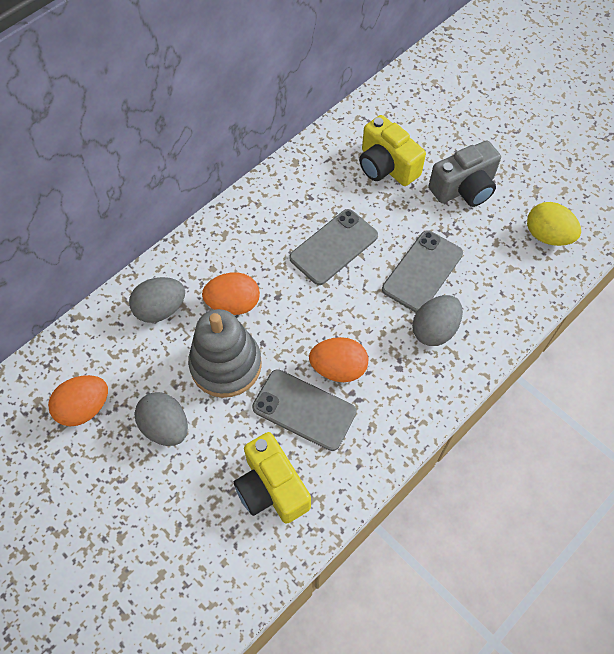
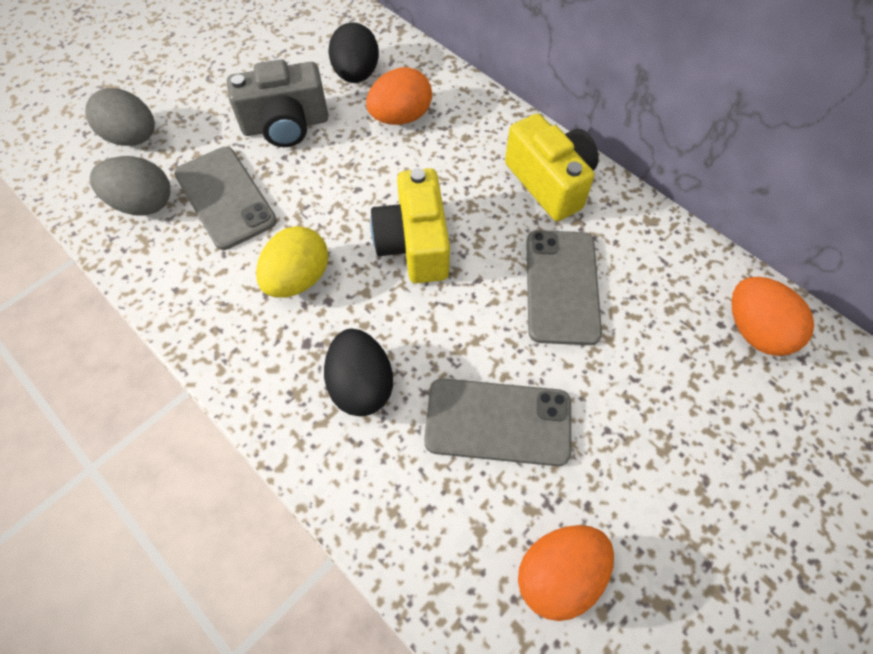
black egg: none = 0 -> [324,329,393,416] [328,22,379,83] = 2
grey egg: [129,277,185,323] [135,392,188,446] [412,295,463,346] = 3 -> [85,88,155,146] [90,156,170,216] = 2
grey stacking toy: [188,309,262,398] = 1 -> none = 0

